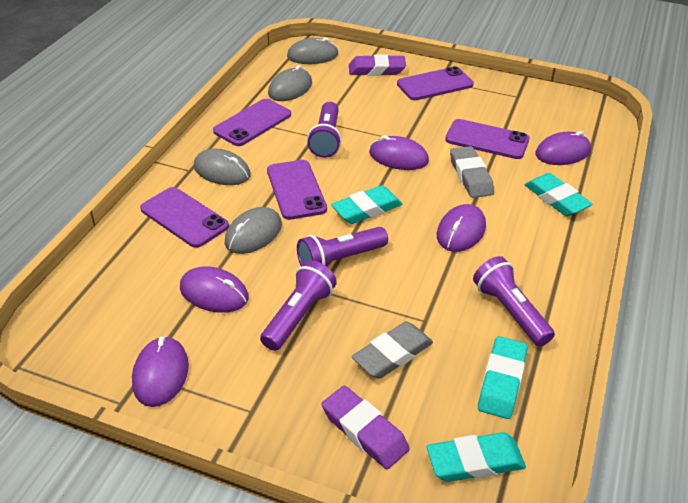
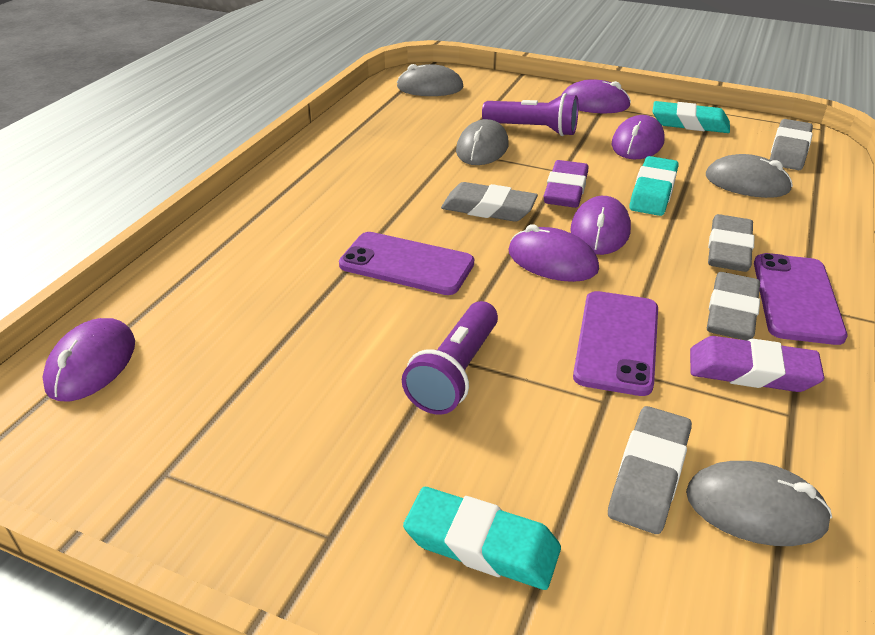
grey eraser: [352,321,433,379] [450,146,494,198] = 2 -> [441,182,538,222] [608,406,692,534] [707,272,760,340] [708,214,754,272] [770,119,813,170] = 5
purple flashlight: [260,260,337,351] [297,227,388,267] [307,102,342,158] [473,256,555,347] = 4 -> [402,301,498,415] [482,93,579,136] = 2
purple phone: [140,187,229,248] [213,99,291,146] [267,160,327,220] [397,66,474,100] [445,119,529,159] = 5 -> [339,232,474,295] [573,291,658,396] [754,253,847,345] = 3
turquoise eraser: [331,185,402,224] [427,432,526,482] [478,336,528,419] [525,173,593,216] = 4 -> [403,487,561,590] [629,156,678,216] [652,101,730,133] = 3

